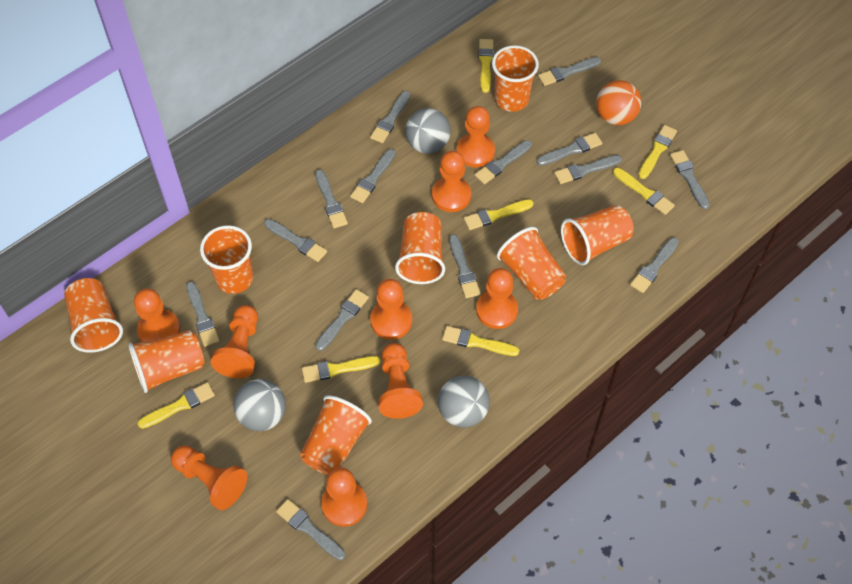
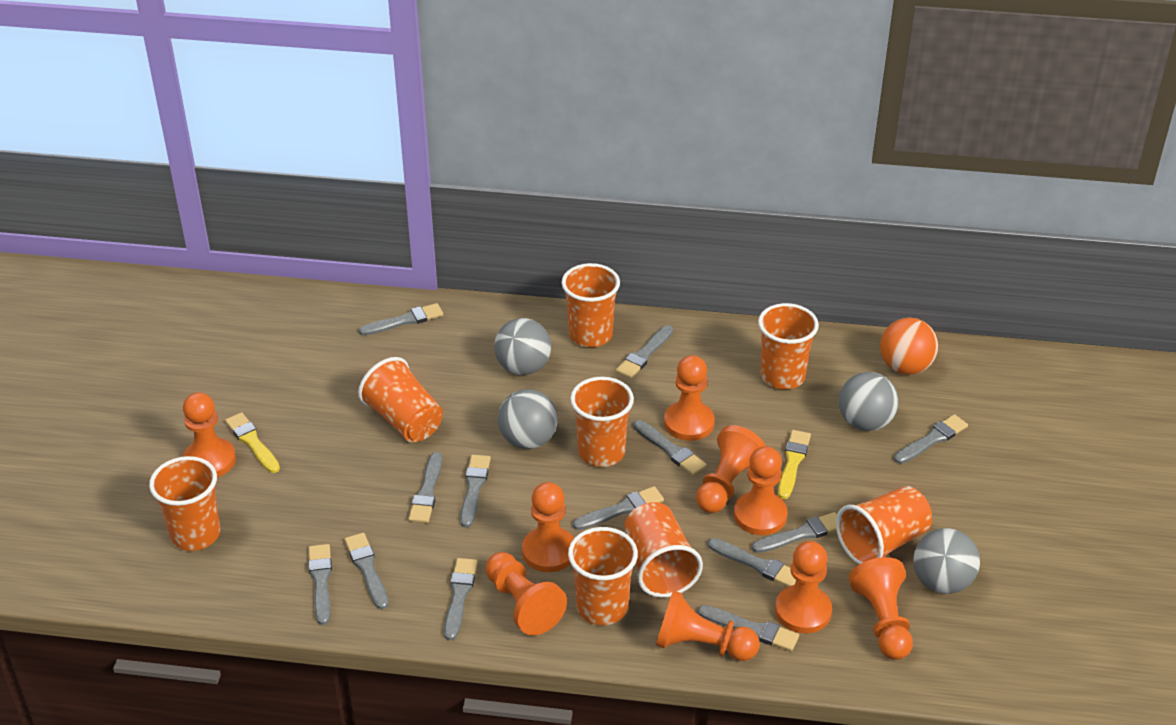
grey ball: [233,379,286,431] [405,108,451,154] [438,375,490,428] = 3 -> [494,318,551,375] [498,389,558,449] [839,372,899,431] [913,528,980,594] = 4
grey brush: [186,281,219,347] [264,219,327,262] [276,499,345,561] [315,169,348,228] [316,289,369,351] [350,149,396,203] [370,91,410,143] [449,234,481,298] [475,140,532,184] [536,133,602,166] [538,57,601,86] [554,155,622,184] [630,238,679,293] [670,150,710,209] = 14 -> [308,544,332,625] [345,533,388,609] [359,303,443,336] [408,452,442,523] [444,558,478,640] [460,455,491,527] [573,486,664,530] [616,325,673,379] [634,420,707,476] [698,605,799,651] [708,538,796,587] [752,512,837,553] [894,414,968,464] = 13
yellow brush: [138,382,215,429] [302,356,380,383] [442,326,519,356] [464,199,534,230] [479,39,494,93] [613,168,675,215] [638,125,677,179] = 7 -> [225,412,280,473] [778,430,811,499] = 2

